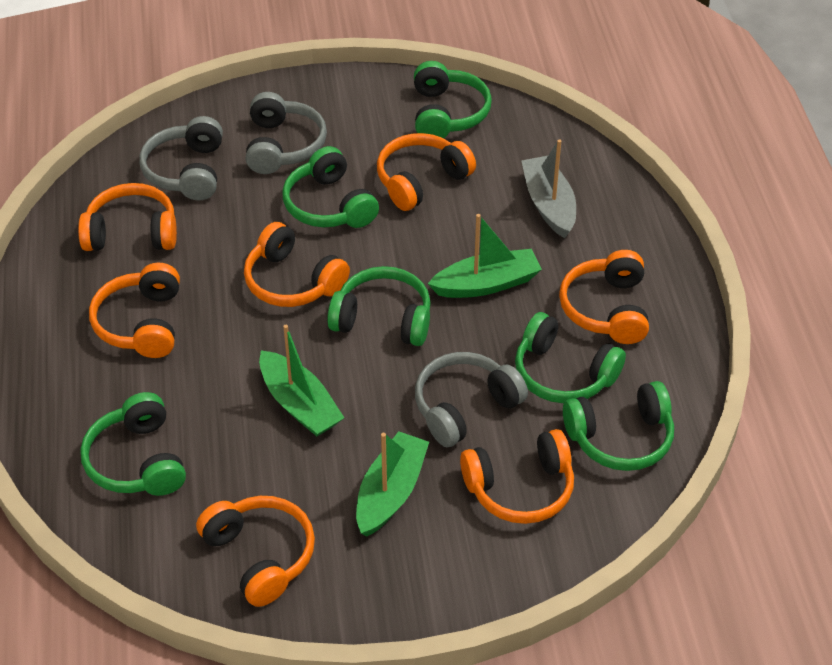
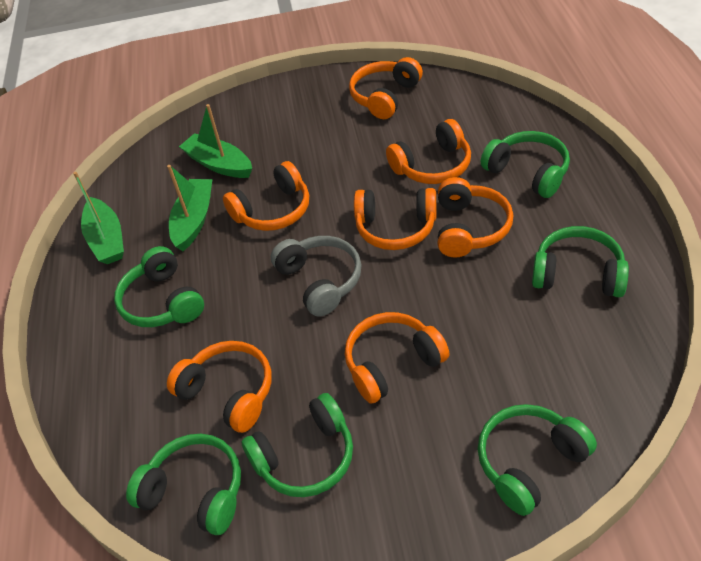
grey boat: [521,139,576,238] = 1 -> none = 0
grey headphones: [139,116,223,200] [246,92,327,174] [415,352,528,447] = 3 -> [271,236,362,317] = 1

